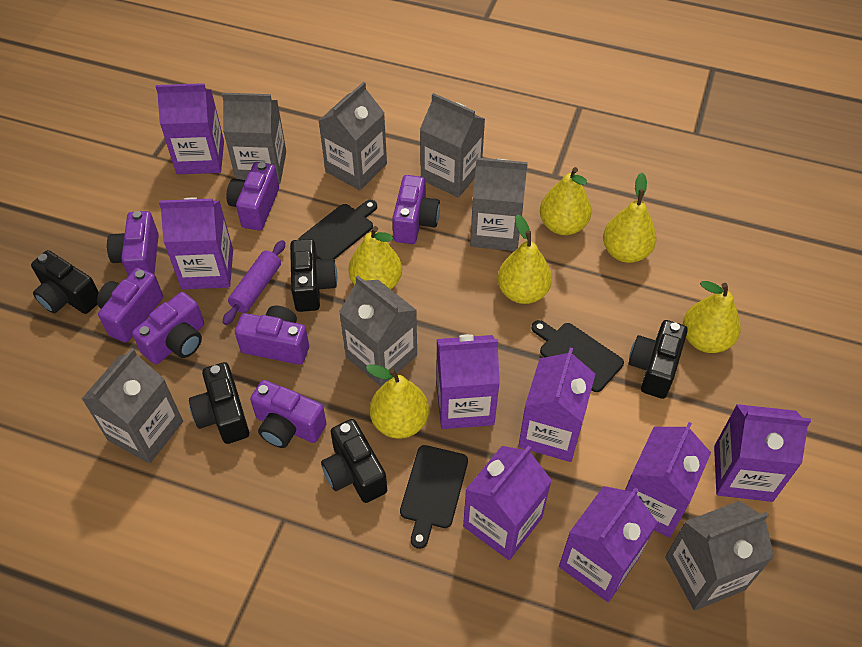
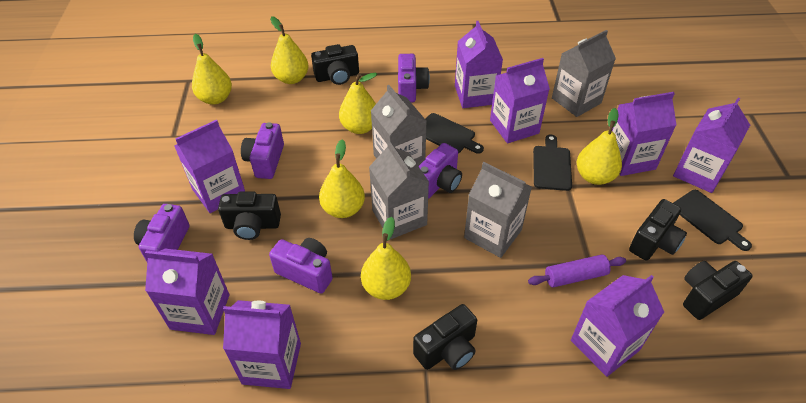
grey carton: [82,348,183,463] [222,93,286,184] [319,82,387,190] [339,275,417,386] [420,93,485,198] [470,158,528,251] [665,501,774,610] = 7 -> [369,141,429,239] [371,85,426,166] [464,162,532,258] [552,30,616,117] = 4
purple camera: [97,268,163,343] [107,211,159,276] [132,292,204,364] [227,162,279,230] [235,306,309,365] [250,380,327,448] [392,175,440,244] = 7 -> [134,204,190,262] [241,122,284,179] [269,238,333,293] [398,54,430,102] [419,143,462,199] = 5

